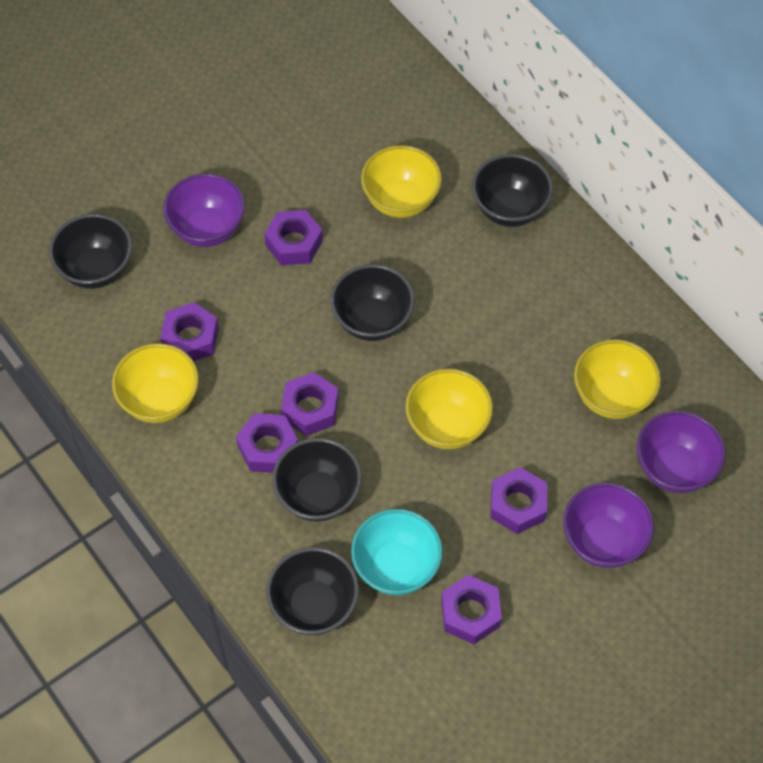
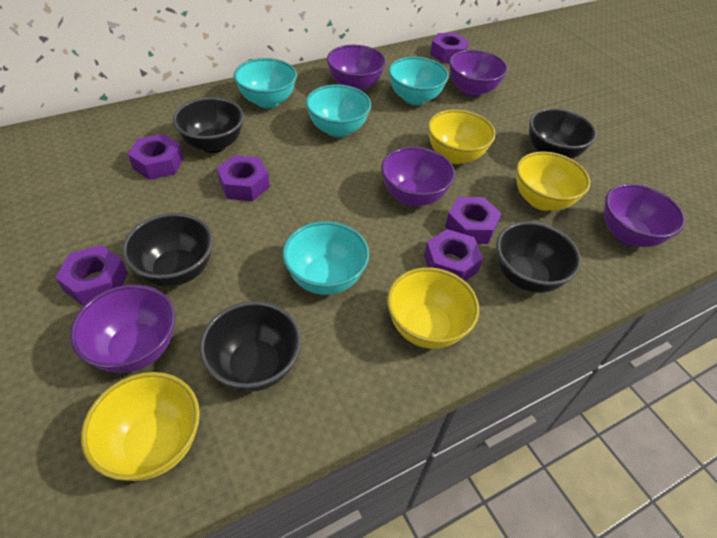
purple bowl: [163,174,245,247] [563,483,654,568] [637,411,725,493] = 3 -> [70,284,175,373] [327,45,386,91] [381,147,455,207] [449,50,508,97] [604,184,685,247] = 5
turquoise bowl: [351,509,443,595] = 1 -> [234,58,297,108] [282,221,370,295] [305,84,371,137] [389,57,449,105] = 4

